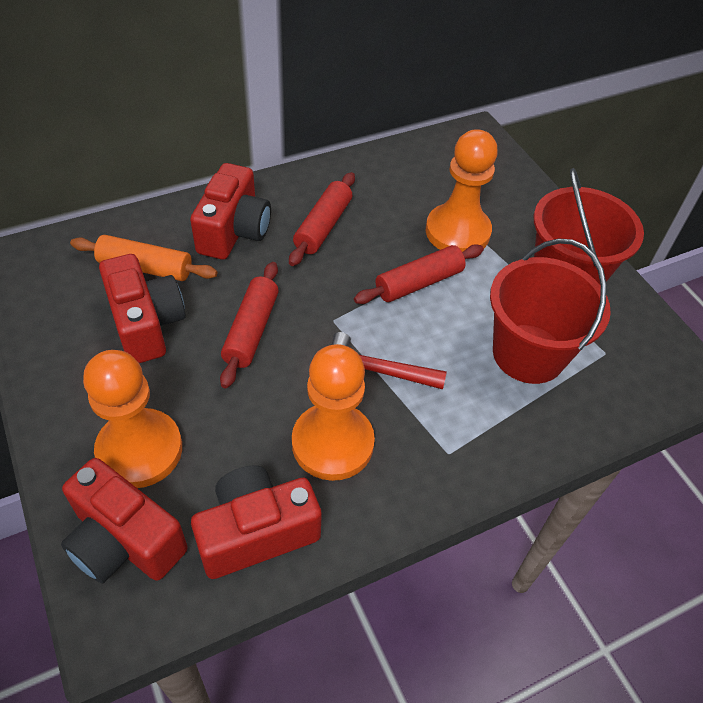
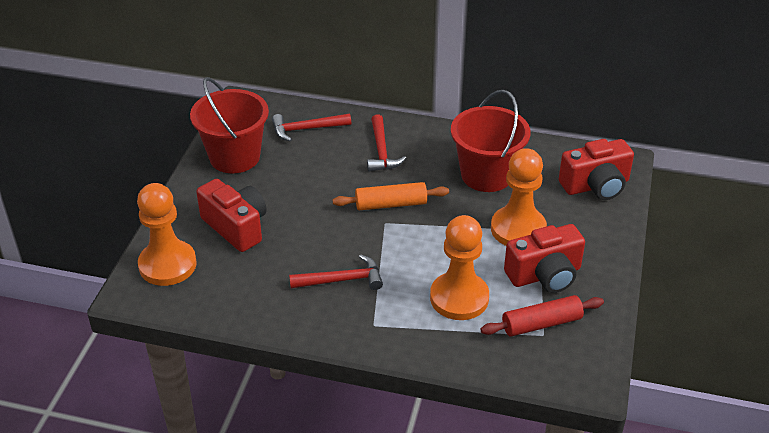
red camera: [61,458,188,584] [99,254,186,363] [190,163,271,260] [191,465,322,579] = 4 -> [196,179,267,252] [504,224,585,293] [559,139,634,200] = 3
red hammer: [332,332,447,389] = 1 -> [272,114,351,141] [289,255,383,290] [367,114,406,171] = 3
red rolling pin: [220,262,279,388] [289,172,355,266] [354,244,484,304] = 3 -> [481,295,604,337] = 1

